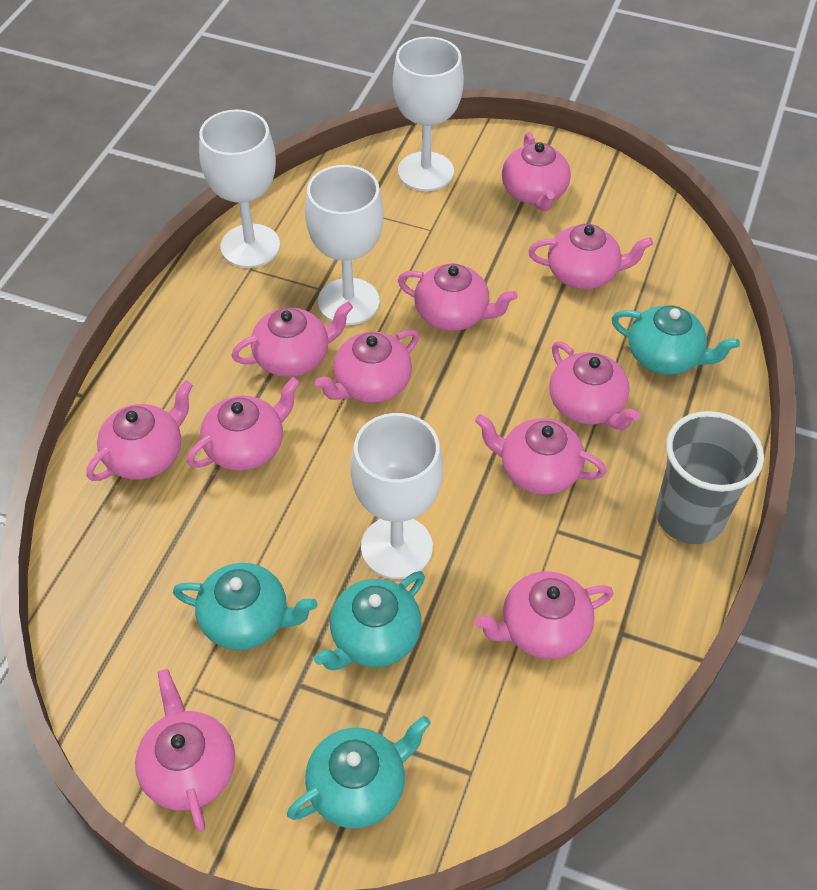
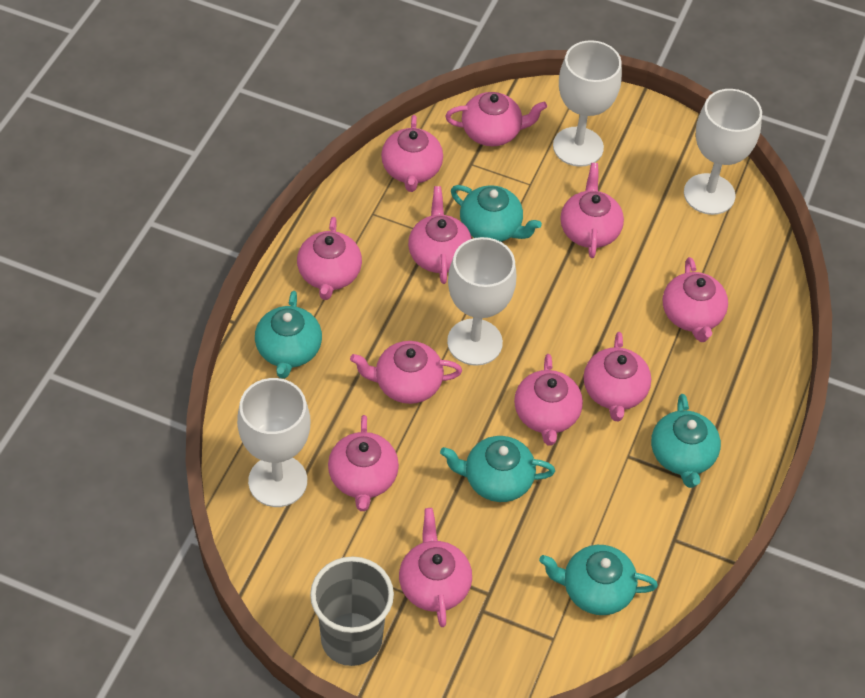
turquoise teapot: [173,563,317,650] [287,716,431,828] [314,571,425,670] [612,305,740,375] = 4 -> [255,291,322,379] [440,436,555,502] [451,185,542,242] [539,545,658,615] [651,394,721,488] = 5

